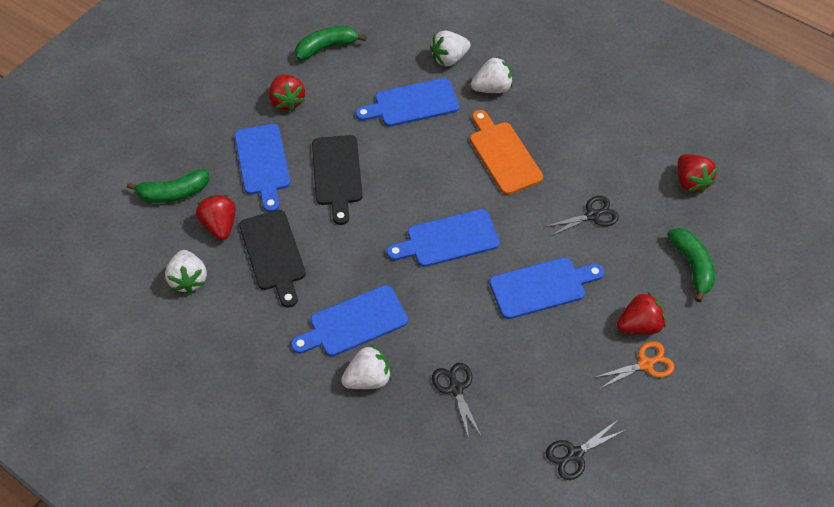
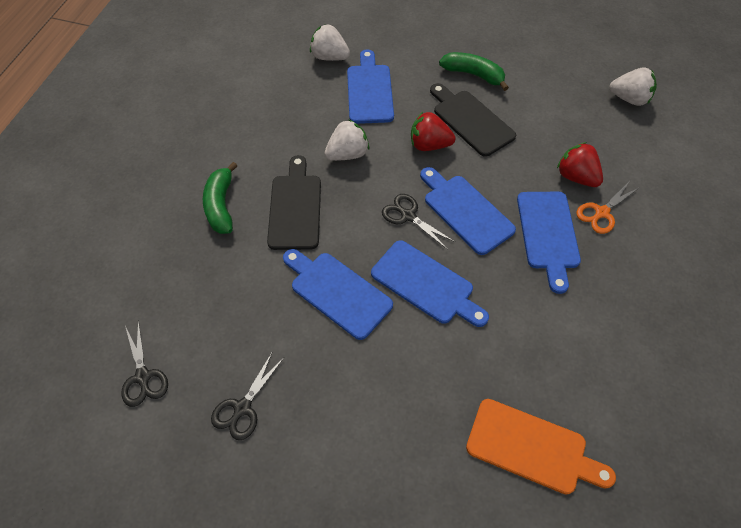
green banana: [127,169,209,203] [295,26,367,60] [667,228,715,302] = 3 -> [203,162,237,234] [439,52,509,91] = 2
red strawberry: [196,195,236,240] [269,74,305,111] [617,292,666,335] [677,154,717,194] = 4 -> [411,112,456,151] [557,142,603,187] = 2
white strawberry: [165,250,207,294] [341,345,391,389] [430,31,471,67] [471,56,513,93] = 4 -> [310,24,350,61] [325,119,369,161] [609,67,657,106] = 3

